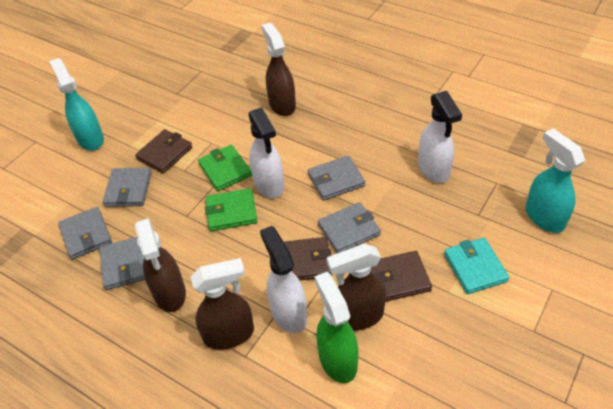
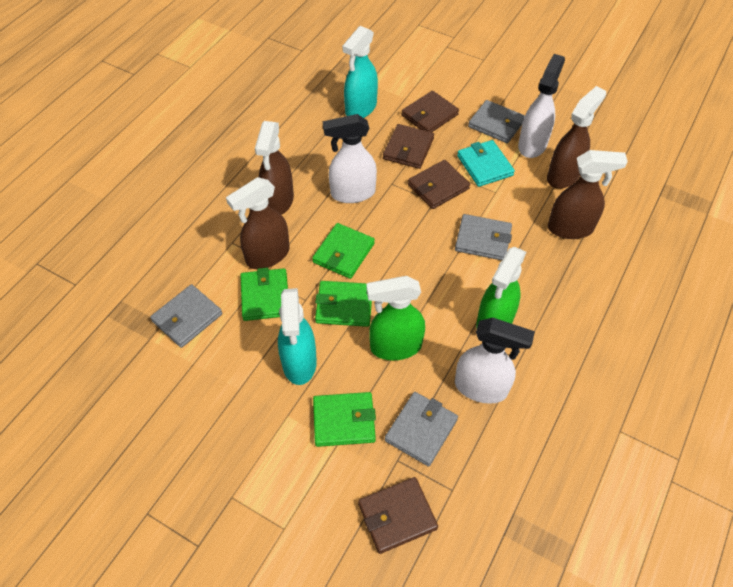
brown wallet: [135,129,192,174] [284,237,332,281] [371,251,432,302] = 3 -> [358,477,438,554] [383,124,434,169] [401,91,459,132] [408,160,470,209] = 4
green spray bottle: [314,272,359,383] = 1 -> [366,276,425,360] [476,247,526,329] = 2
green wallet: [198,145,252,191] [205,188,257,231] = 2 -> [240,268,288,321] [312,223,375,279] [313,392,376,447] [315,281,372,327] = 4
grey wallet: [58,207,112,260] [99,237,145,290] [103,168,152,207] [308,156,365,200] [318,202,381,253] = 5 -> [150,284,222,348] [385,392,458,467] [455,214,512,260] [468,100,525,143] = 4

